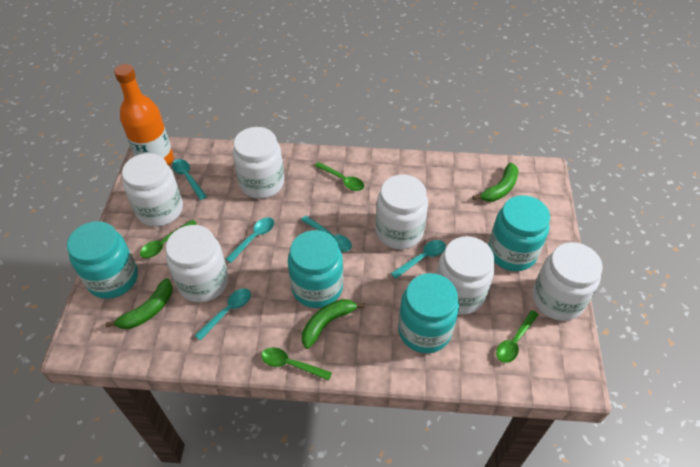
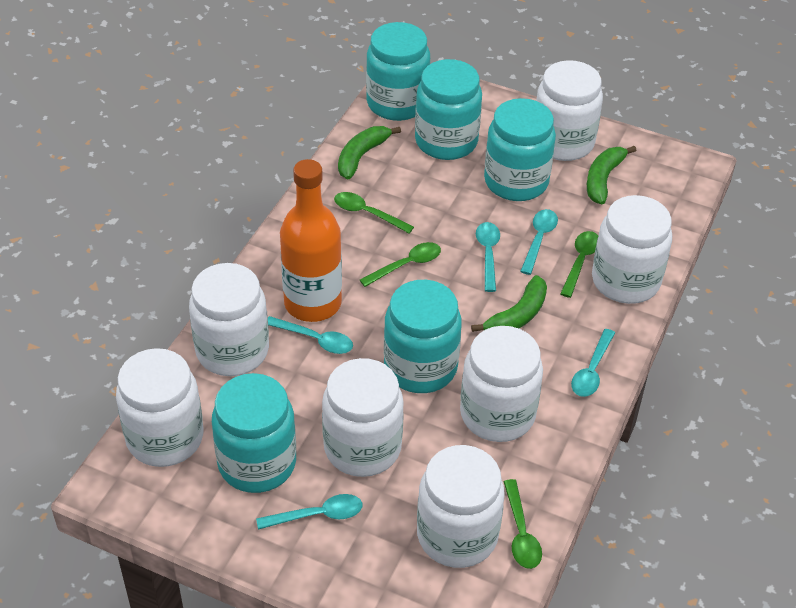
turquoise jar: [67,221,138,299] [288,230,343,308] [398,273,459,353] [488,195,550,271] = 4 -> [212,373,296,493] [366,22,430,121] [384,280,462,393] [415,59,482,160] [484,98,556,201] = 5
white jar: [122,153,183,227] [166,225,229,302] [233,127,284,199] [376,175,428,249] [436,236,495,315] [533,242,603,321] = 6 -> [116,348,203,467] [189,263,269,376] [322,358,404,477] [417,445,505,568] [460,326,543,442] [536,60,603,161] [592,195,672,304] = 7

